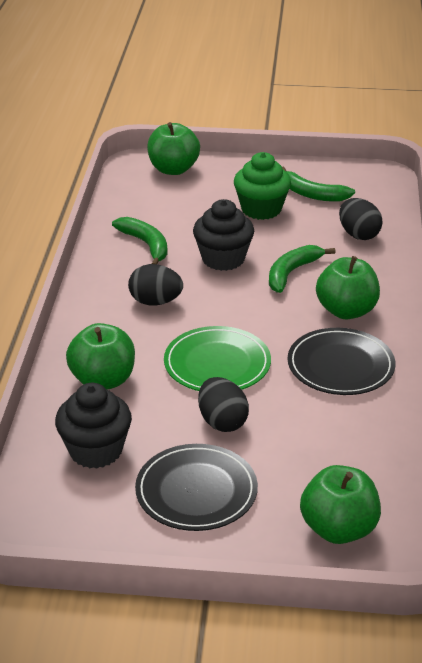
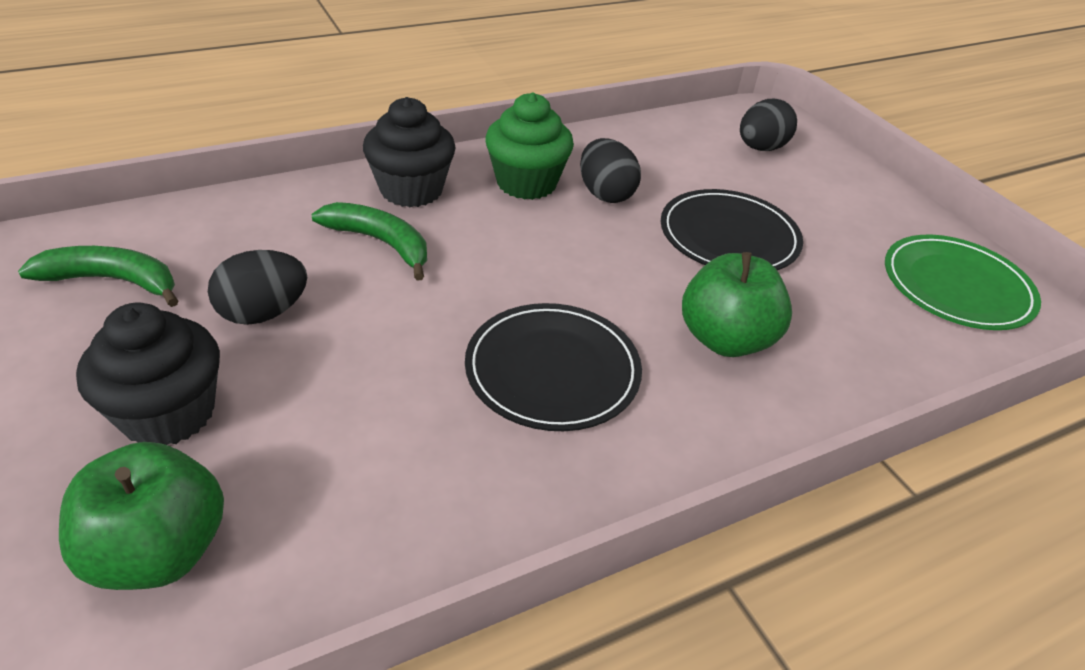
green apple: [66,323,135,390] [147,122,200,175] [300,465,381,544] [316,256,380,319] = 4 -> [59,442,224,590] [682,252,792,357] = 2
green banana: [112,217,168,264] [269,245,335,293] [282,167,355,202] = 3 -> [18,246,178,307] [311,202,427,280] = 2

